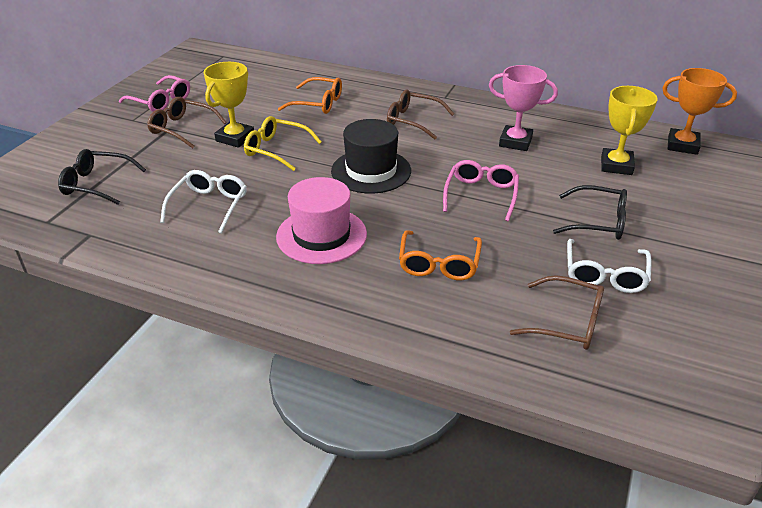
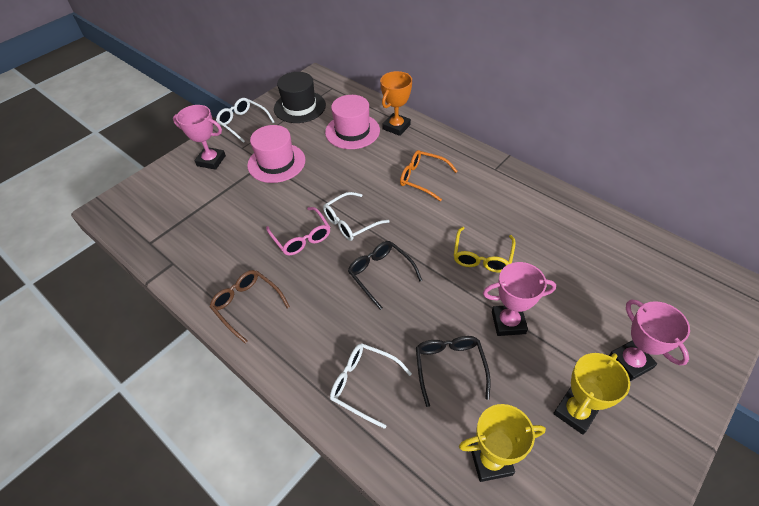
brown glasses: [147,97,227,148] [387,90,454,139] [510,275,604,350] = 3 -> [210,270,290,344] = 1
orange glasses: [278,77,342,114] [399,230,482,280] = 2 -> [400,150,458,201] = 1
pink glasses: [119,75,190,112] [443,160,519,221] = 2 -> [266,207,330,256] = 1
pink hat: [276,177,367,264] = 1 -> [247,125,305,183] [325,95,380,149] = 2
pink trophy: [489,65,558,151] = 1 -> [173,105,226,170] [483,262,556,336] [609,300,690,381] = 3
white glasses: [160,170,247,234] [567,239,652,293] = 2 -> [216,98,274,143] [323,192,390,241] [330,343,412,429] = 3

